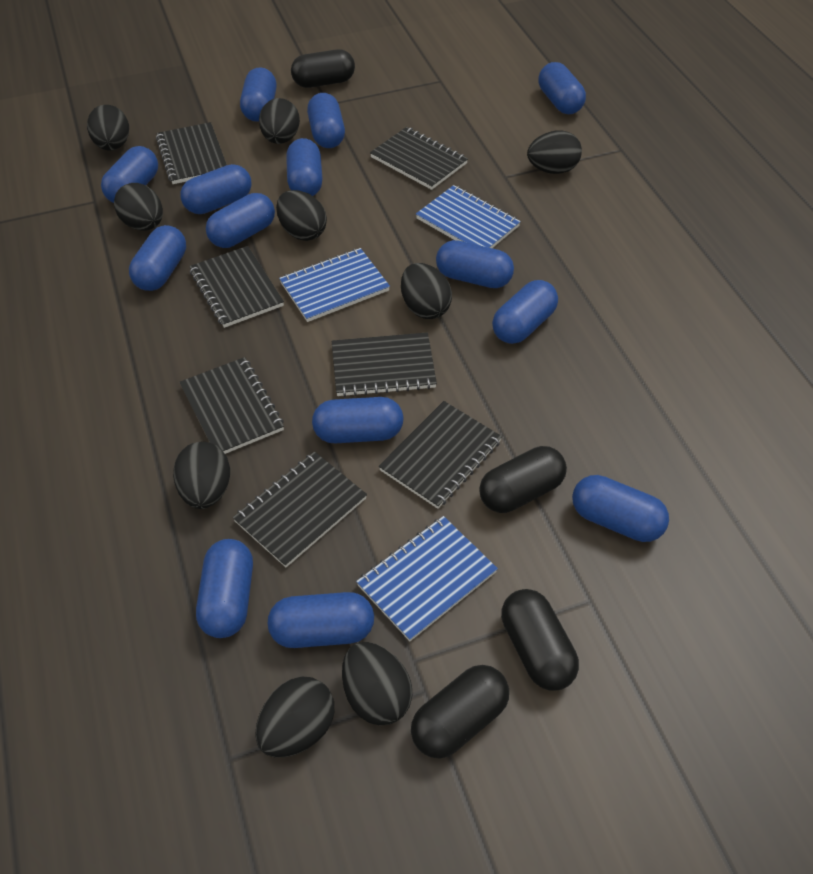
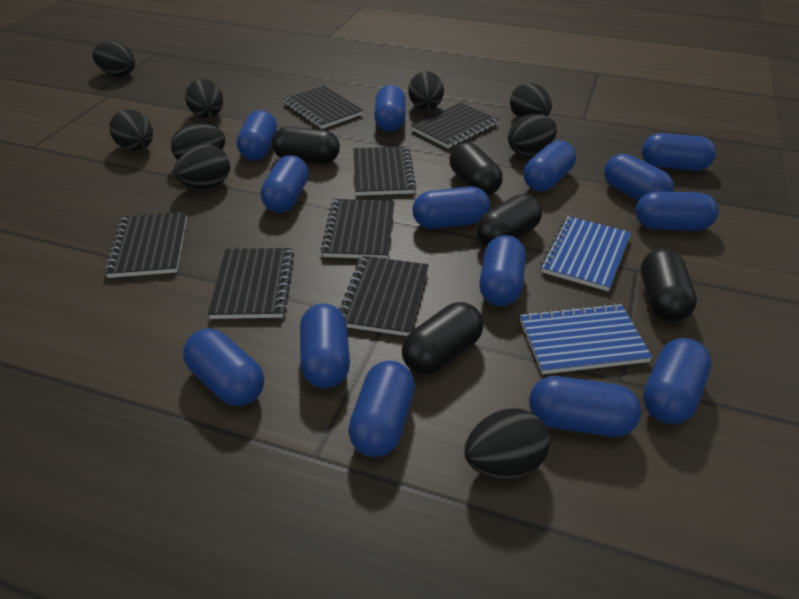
black capsule: [291,49,355,88] [411,665,509,759] [479,446,567,513] [501,589,579,691] = 4 -> [272,127,340,164] [402,302,483,375] [449,142,503,196] [476,194,542,247] [641,248,697,322] = 5
blue notebook: [279,248,390,322] [356,516,498,641] [416,185,521,248] = 3 -> [520,303,652,374] [541,216,631,291] = 2

